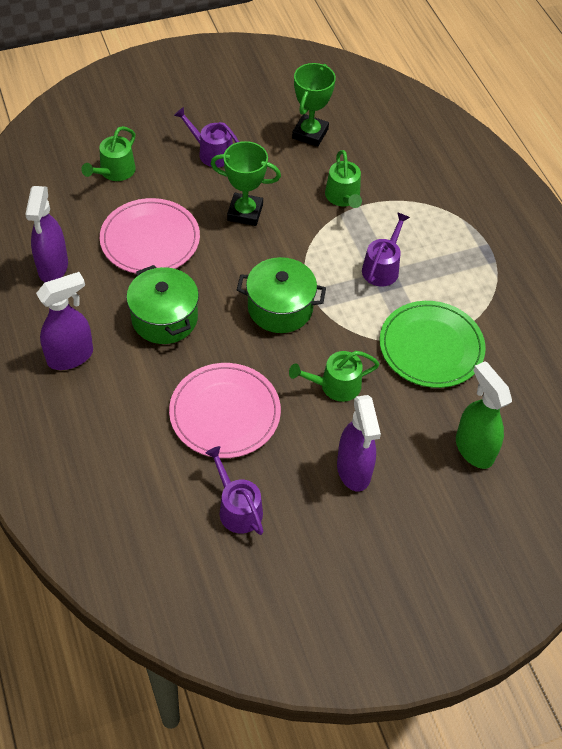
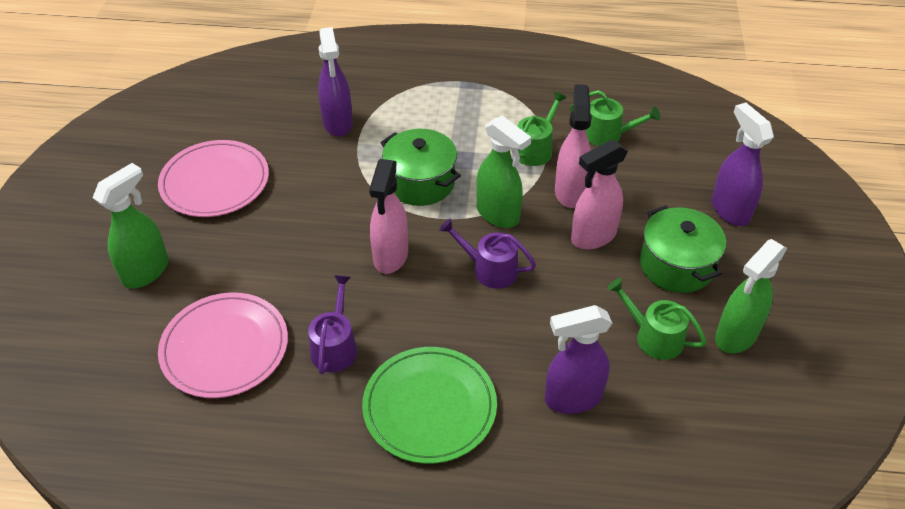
green spray bottle: [456,361,512,469] = 1 -> [93,163,169,289] [476,116,531,228] [715,239,787,353] = 3
green trophy: [211,141,281,226] [292,63,336,147] = 2 -> none = 0
pink spray bottle: none = 0 -> [369,159,408,274] [555,84,592,208] [571,139,628,249] = 3
purple watering can: [174,107,239,167] [206,446,264,535] [362,212,410,287] = 3 -> [308,275,357,374] [439,218,536,289] = 2

